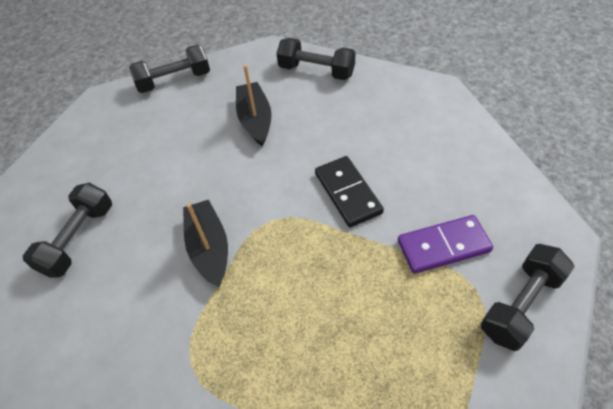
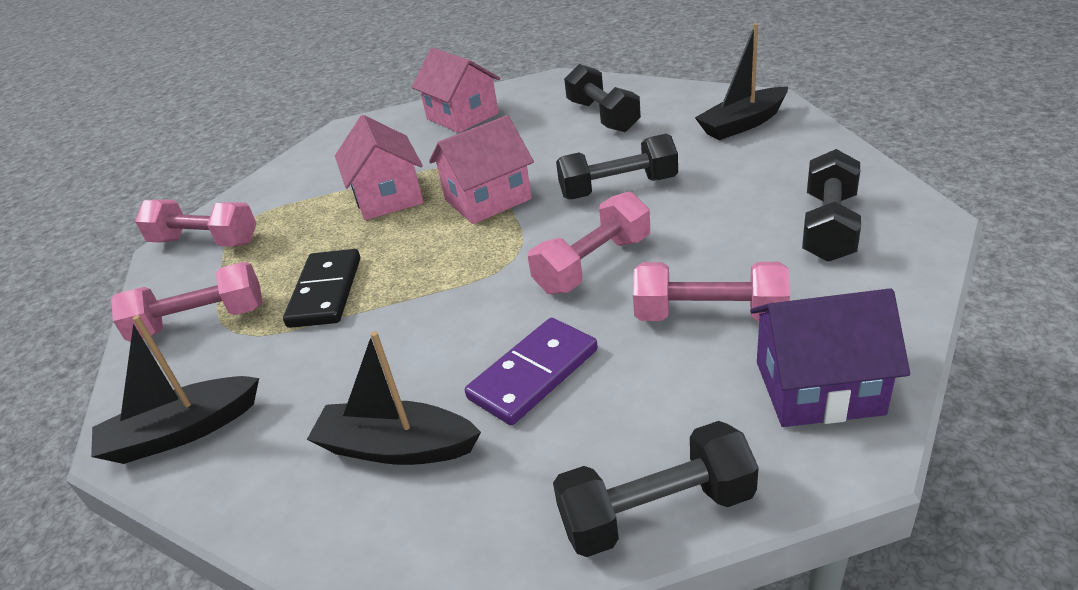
black boat: [183,200,228,287] [236,65,272,146] = 2 -> [91,315,259,464] [307,331,481,465] [695,23,788,140] = 3
pink dumbbell: none = 0 -> [111,262,263,342] [135,199,257,247] [528,191,650,294] [633,262,790,322] = 4
pink house: none = 0 -> [335,115,423,220] [412,48,500,133] [429,115,534,224] = 3
purple house: none = 0 -> [750,288,910,427] = 1

